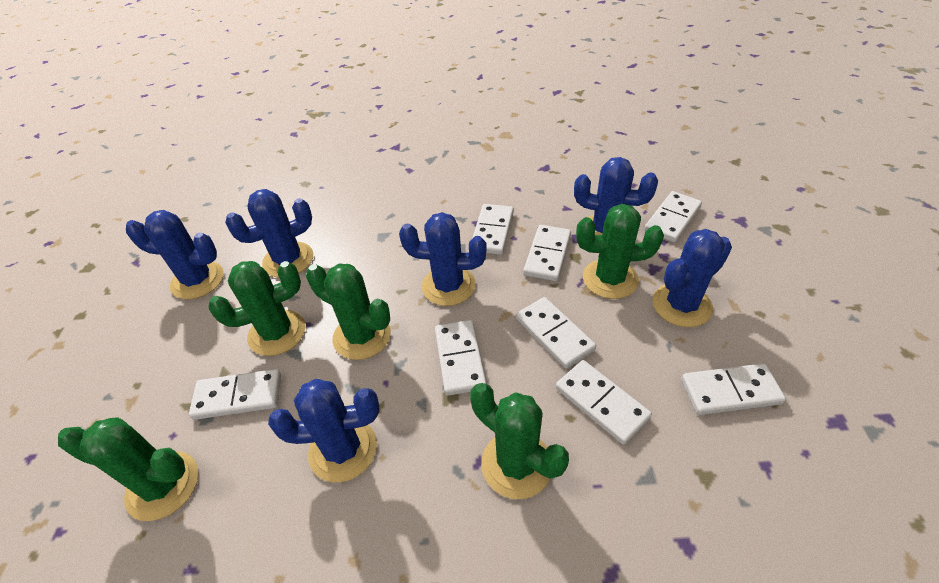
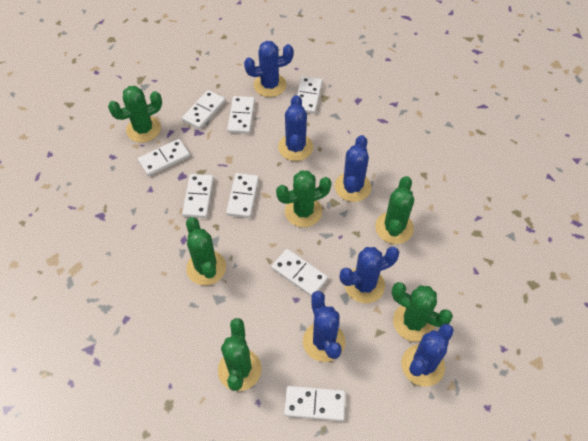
green cactus: [58,417,198,521] [209,261,305,356] [306,264,391,360] [470,383,569,499] [576,204,664,299] = 5 -> [108,86,162,143] [186,217,226,285] [218,318,262,391] [276,170,332,227] [375,176,414,244] [392,282,453,342] = 6

